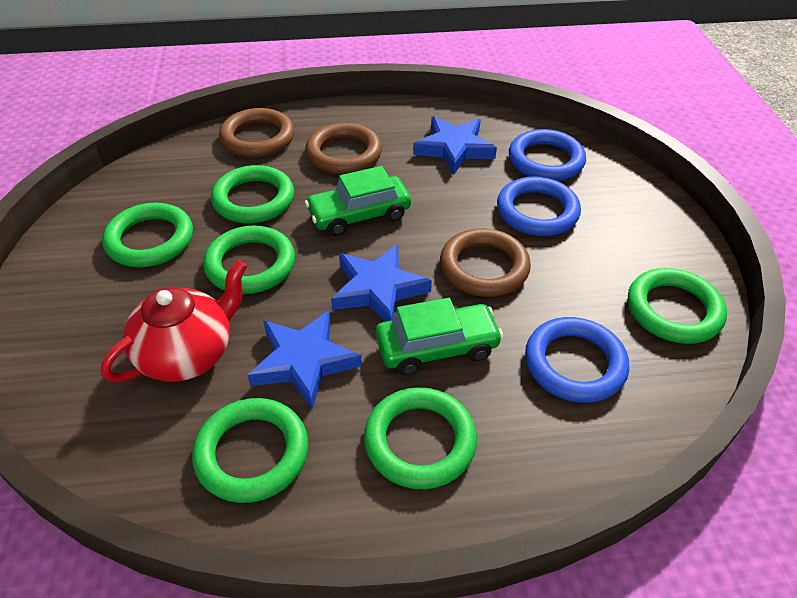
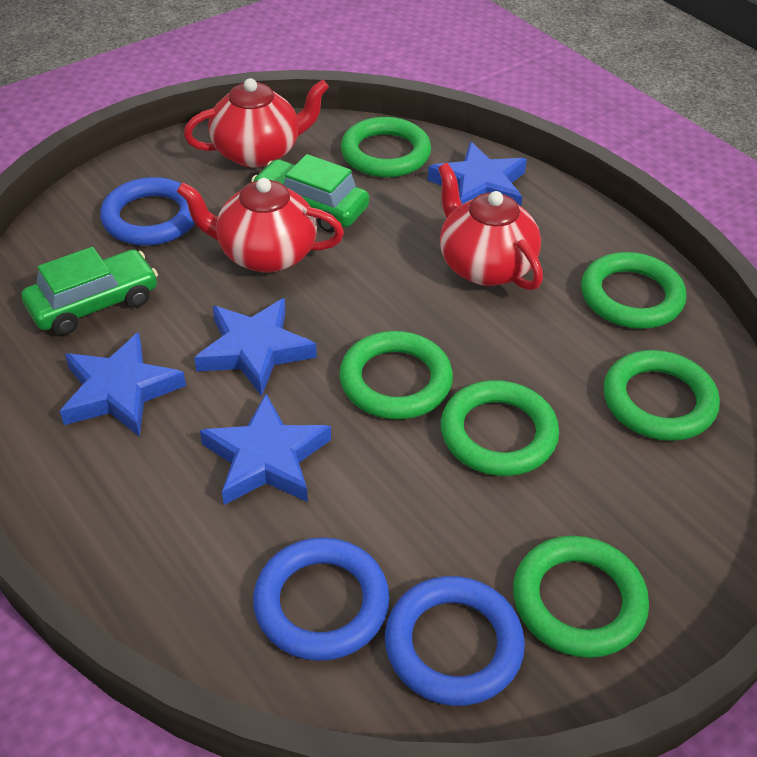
blue star: [248,310,362,409] [331,244,432,322] [413,116,497,175] = 3 -> [60,332,186,437] [194,298,317,396] [200,394,331,505] [428,142,527,206] = 4
brown ring: [219,108,294,158] [305,123,382,174] [440,228,531,297] = 3 -> none = 0
red teapot: [101,260,247,382] = 1 -> [177,178,344,273] [184,78,329,168] [438,163,543,290] = 3

